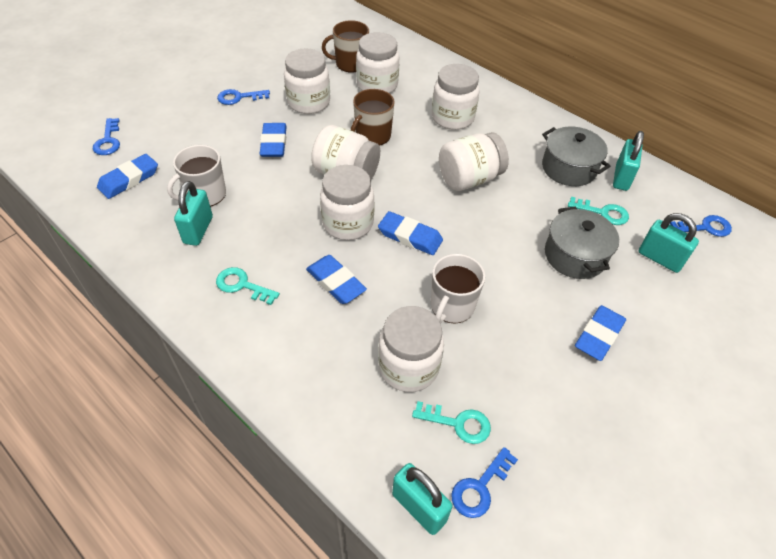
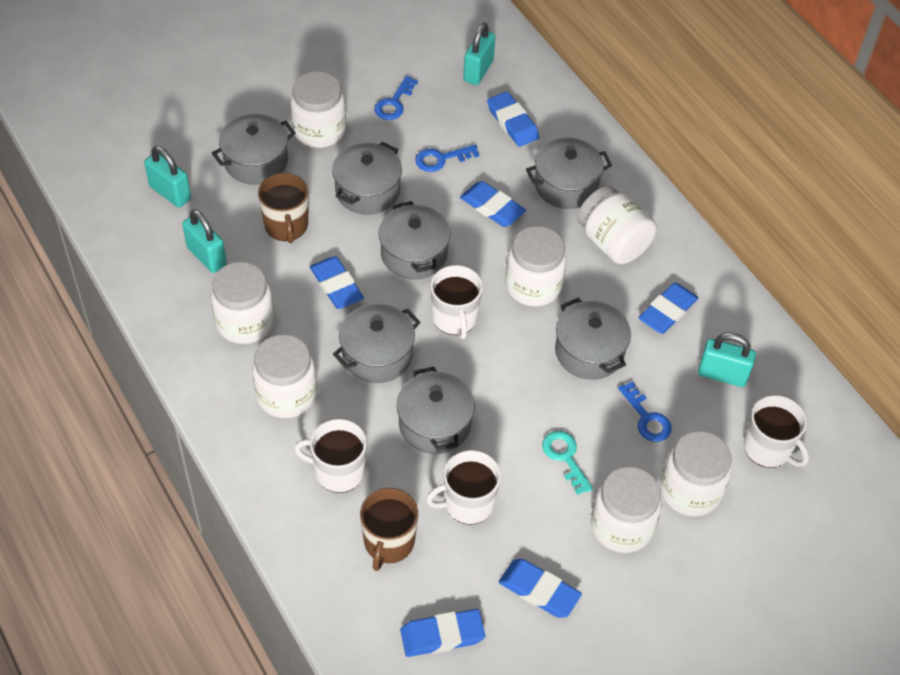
blue eraser: [97,154,158,199] [260,123,287,157] [306,255,367,304] [378,211,443,255] [575,305,626,361] = 5 -> [310,256,364,309] [400,609,485,657] [460,181,526,227] [487,91,539,147] [499,559,582,618] [638,282,698,334] = 6
blue key: [93,118,120,155] [217,89,270,105] [451,447,518,518] [670,215,732,237] = 4 -> [374,76,418,120] [415,145,479,172] [618,382,672,442] = 3
grey pot: [542,126,611,186] [545,206,619,279] = 2 -> [212,114,296,185] [332,142,402,215] [333,304,420,383] [379,201,450,279] [397,367,475,454] [526,138,612,209] [555,298,631,380] = 7
turquoise key: [216,267,280,305] [412,401,491,444] [568,197,629,225] = 3 -> [542,431,593,495] = 1
white mug: [167,145,226,207] [431,254,485,324] = 2 -> [294,419,367,493] [426,450,501,525] [430,265,483,339] [744,395,809,468] = 4

